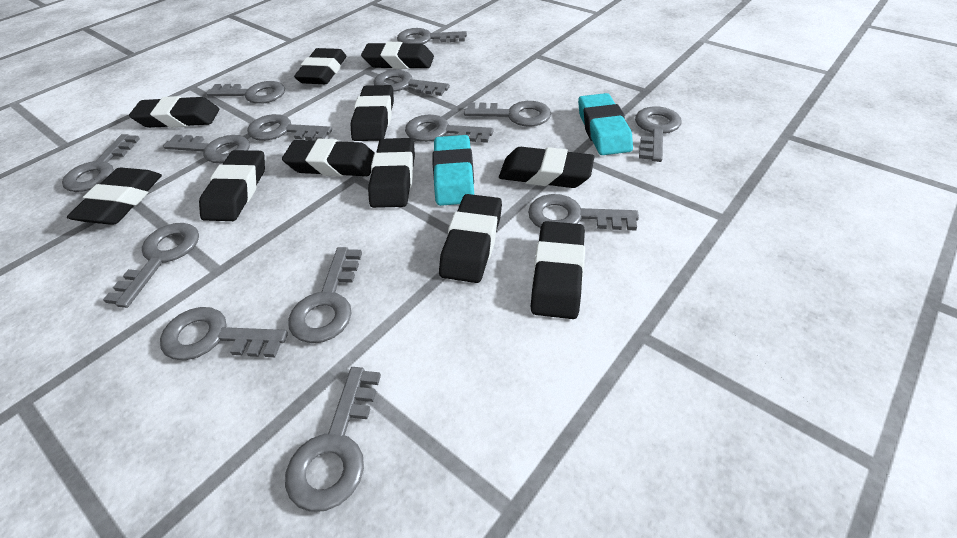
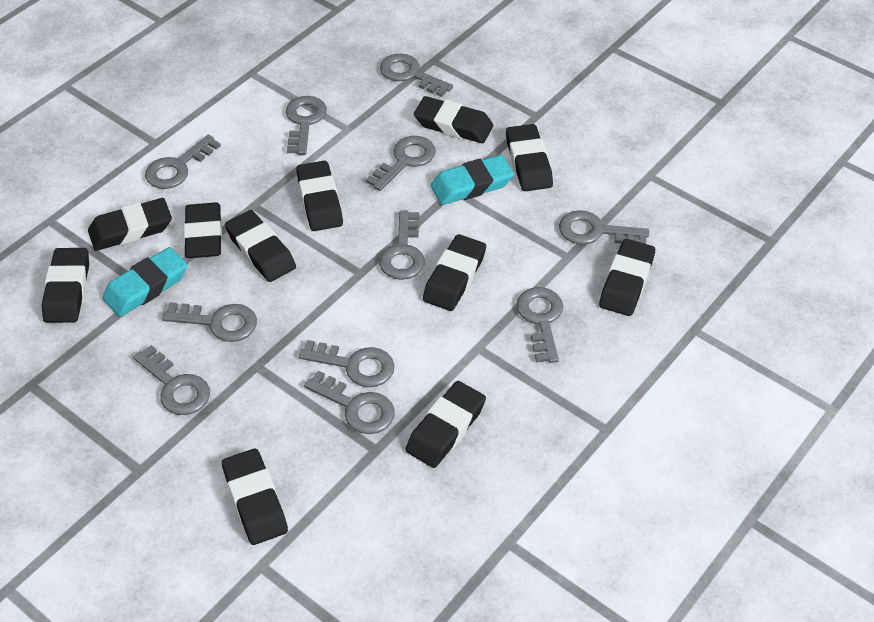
grey key: [62,134,140,192] [103,223,199,308] [160,307,288,360] [163,135,250,163] [206,81,285,104] [247,114,332,141] [285,367,381,512] [288,247,362,343] [374,70,450,96] [397,28,467,44] [405,115,494,143] [464,101,551,126] [528,194,639,230] [635,107,681,162] = 14 -> [133,345,210,415] [145,135,221,189] [162,302,257,342] [286,96,327,155] [299,340,394,387] [304,371,395,434] [366,136,436,191] [379,211,425,280] [380,54,453,97] [516,287,563,363] [559,210,649,245] = 11

